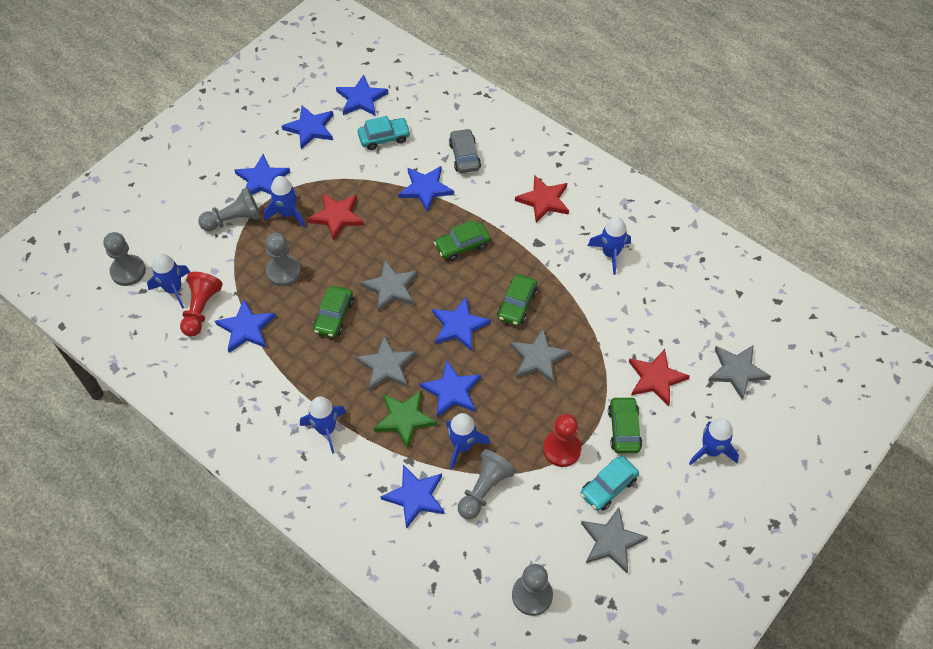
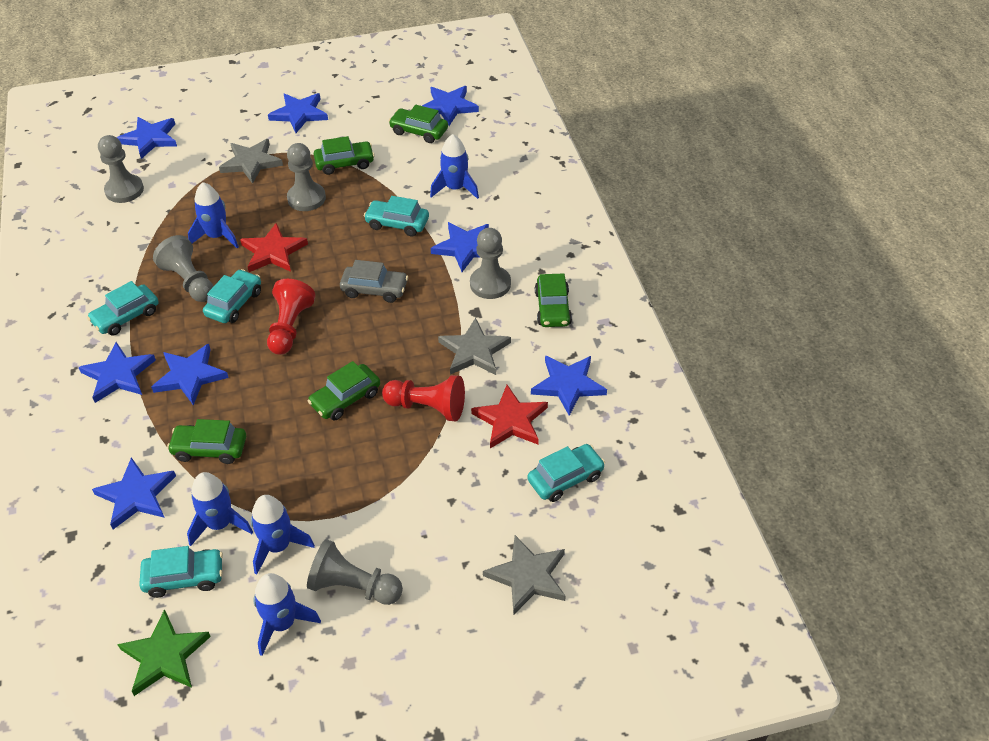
blue rocket: [147,253,190,309] [263,176,305,227] [300,397,346,454] [446,413,490,469] [588,217,631,275] [689,418,739,465] = 6 -> [187,472,253,546] [188,182,239,248] [251,495,315,574] [254,573,321,656] [430,134,479,199] = 5
green car: [313,286,354,338] [434,220,491,261] [497,274,538,326] [608,397,642,453] = 4 -> [167,419,246,464] [308,361,380,421] [314,136,375,175] [389,105,448,143] [535,273,572,327] = 5
grey star: [355,335,417,391] [360,260,418,312] [510,328,571,384] [581,507,648,573] [708,345,771,400] = 5 -> [219,139,283,184] [438,318,511,375] [483,535,566,614] = 3
red star: [307,193,364,241] [515,175,569,223] [629,349,690,406] = 3 -> [240,223,308,272] [471,385,548,449] = 2
turquoise car: [358,116,411,150] [580,456,639,511] = 2 -> [87,281,159,336] [139,546,223,598] [203,269,261,323] [364,196,429,236] [527,444,605,502] = 5

